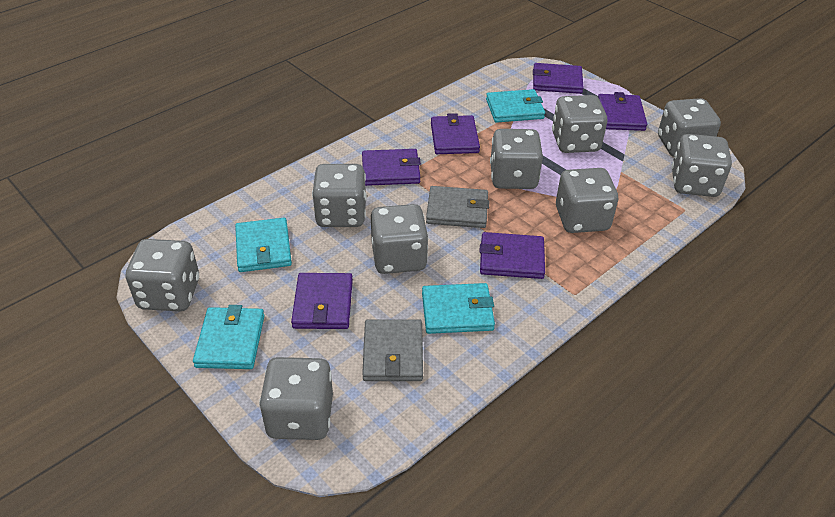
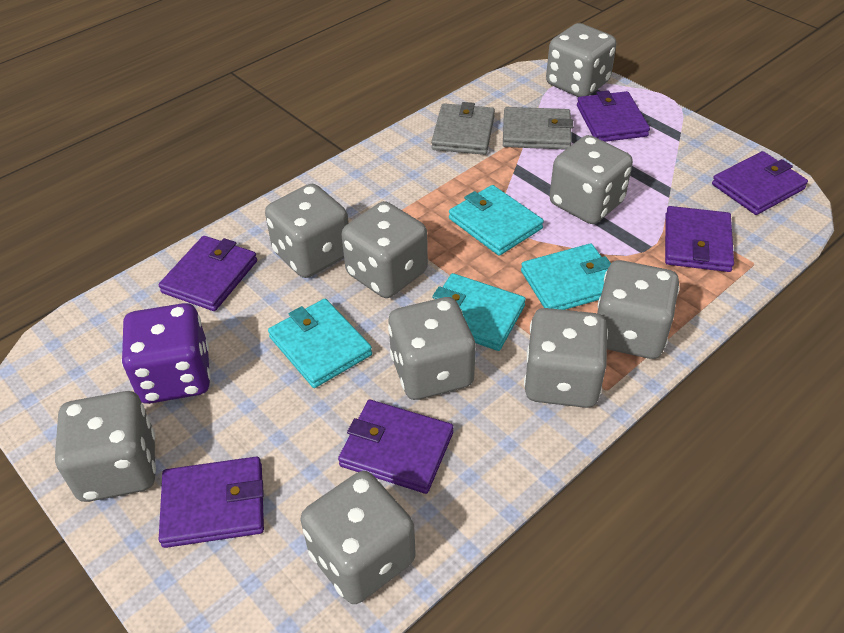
purple dice: none = 0 -> [121,303,211,404] = 1

